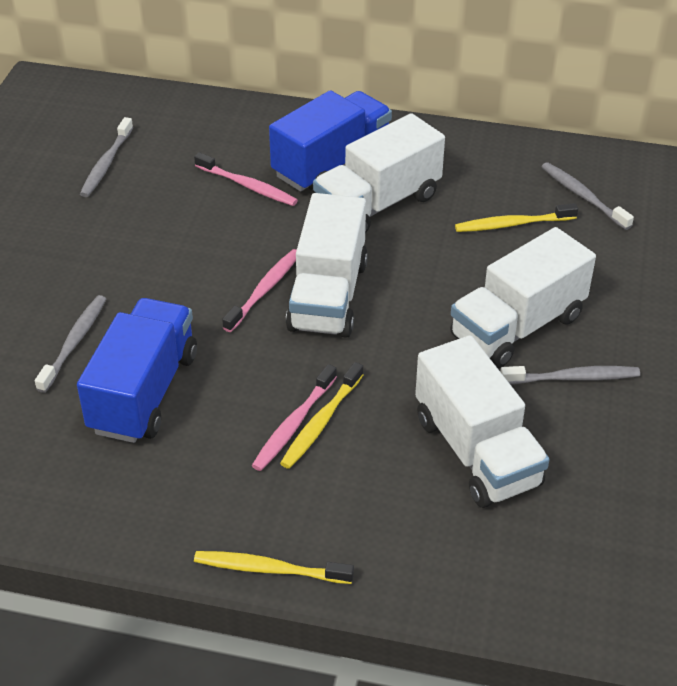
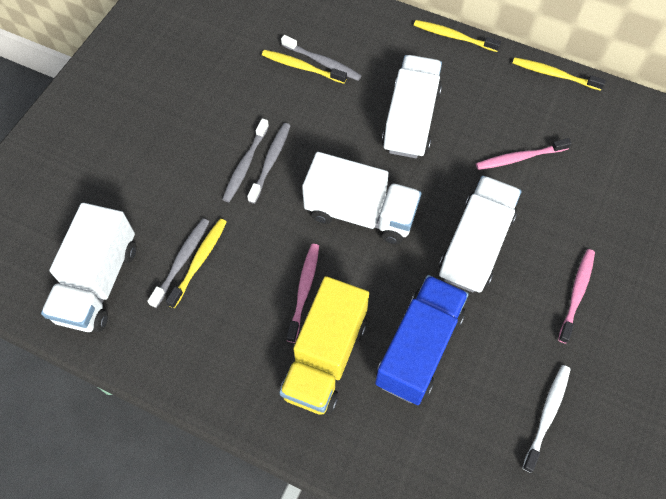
blue truck: [77,298,197,443] [269,90,392,193] = 2 -> [375,275,469,405] = 1
white toothbrush: none = 0 -> [522,365,571,473] = 1
yellow toothbrush: [194,551,354,584] [280,362,363,469] [455,203,578,232] = 3 -> [166,219,227,308] [262,50,347,84] [414,20,501,52] [513,57,606,91] = 4
yellow truck: none = 0 -> [279,276,369,415] = 1

